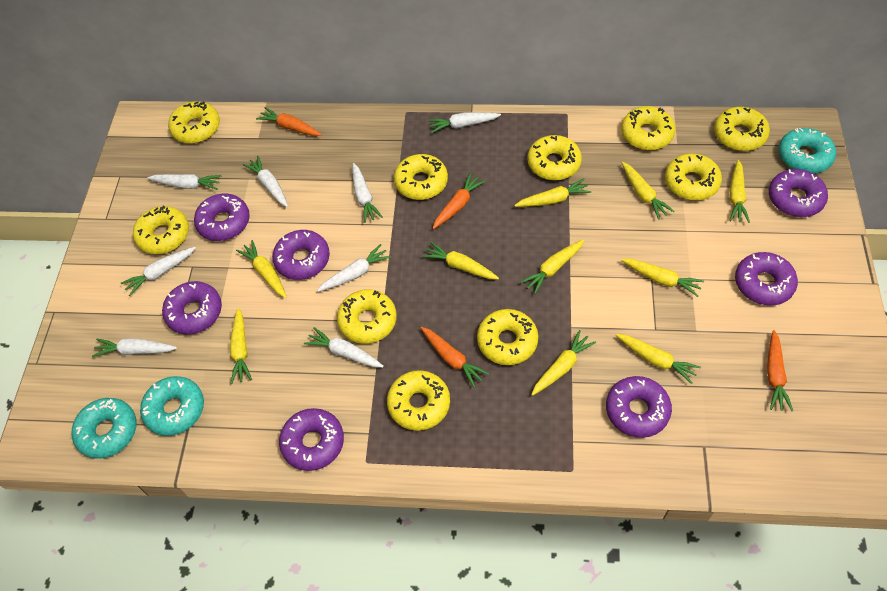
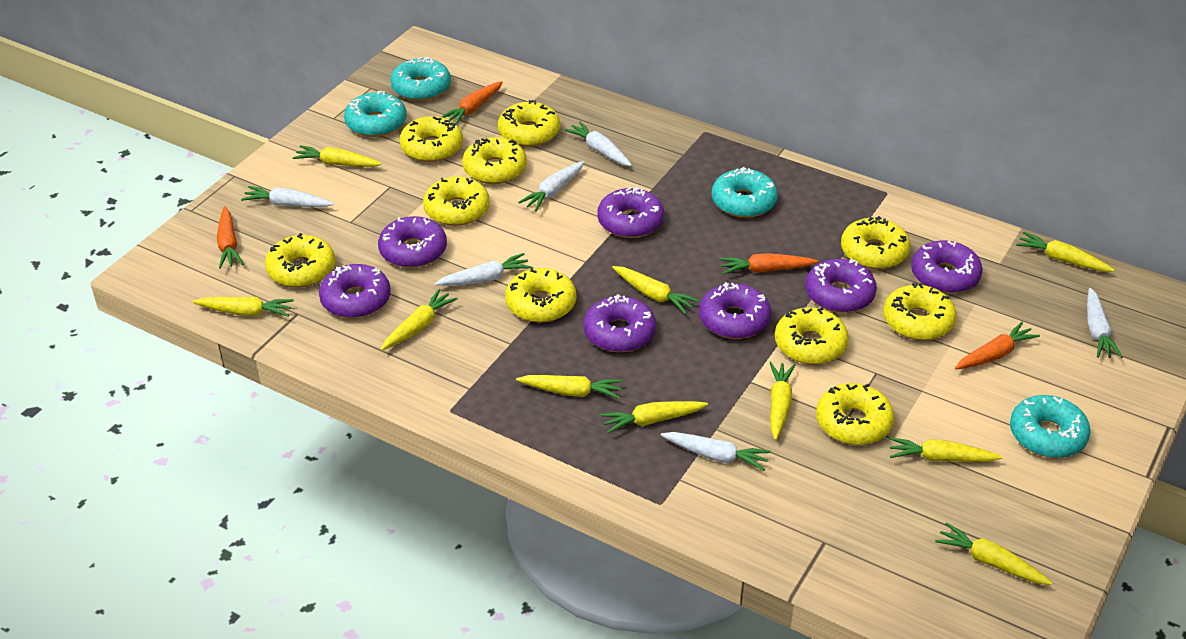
turquoise donut: [72,398,136,459] [140,376,204,436] [778,128,836,174] = 3 -> [344,91,406,137] [390,57,451,101] [712,167,778,218] [1010,395,1091,458] = 4
white carrot: [92,338,177,357] [121,247,196,296] [148,174,222,190] [243,156,288,207] [304,327,384,367] [317,244,391,292] [352,163,383,223] [428,112,501,133] = 8 -> [241,186,334,207] [434,253,532,286] [518,161,584,211] [564,121,632,166] [661,432,771,471] [1087,288,1123,358] = 6

